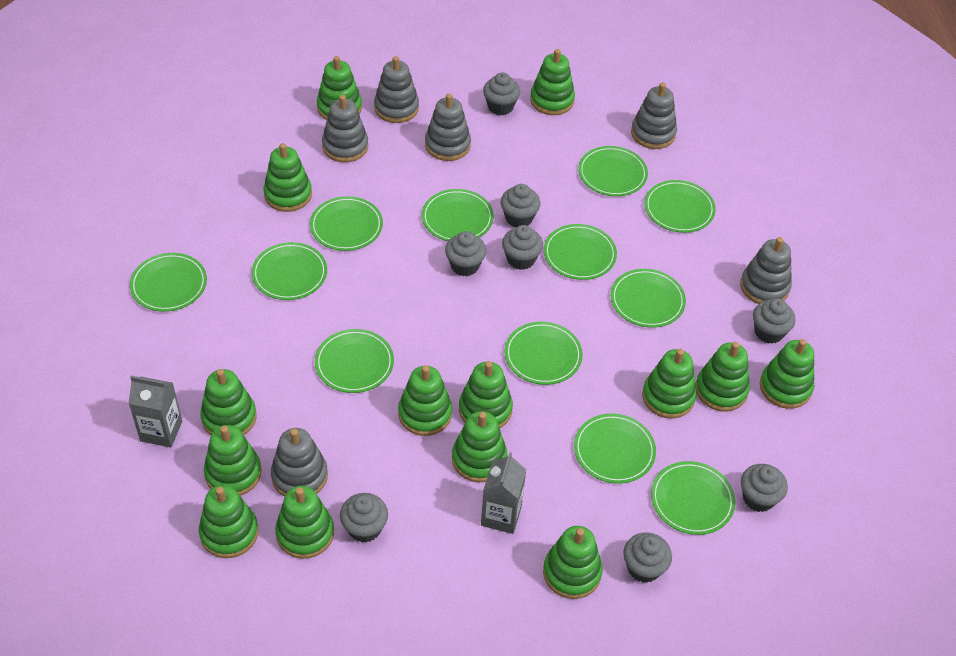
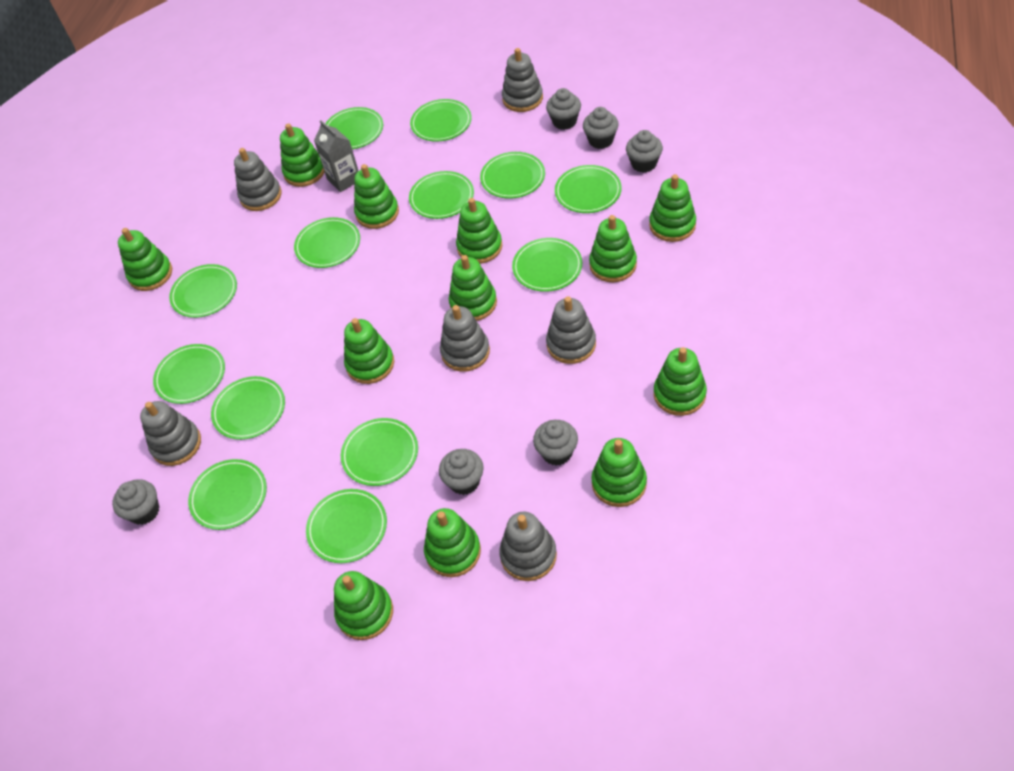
green plate: [130,253,207,312] [252,242,327,300] [310,196,383,251] [315,329,394,393] [422,189,494,241] [505,322,583,385] [544,224,617,280] [574,413,656,484] [578,146,648,196] [611,269,686,328] [645,180,716,233] [651,461,735,535] = 12 -> [153,344,225,404] [169,264,237,318] [188,459,267,530] [211,376,285,440] [294,217,360,268] [306,489,387,563] [325,107,383,149] [341,418,418,486] [409,171,474,219] [410,99,472,142] [480,152,545,199] [512,238,582,292] [555,165,622,213] = 13
green stacking toy: [199,485,258,558] [200,369,257,435] [204,425,262,496] [263,143,312,212] [275,486,334,559] [317,56,362,120] [398,365,452,436] [452,411,507,482] [459,361,513,428] [530,49,575,115] [543,526,603,599] [642,349,697,419] [696,342,750,411] [760,339,814,409] = 14 -> [118,228,172,291] [280,123,324,187] [334,571,393,640] [344,318,394,384] [354,164,399,229] [424,508,481,577] [449,255,497,321] [456,198,502,264] [589,215,637,282] [591,438,647,507] [649,174,696,242] [654,347,707,416] = 12
grey carton: [128,376,182,448] [481,452,526,534] = 2 -> [314,120,358,192] = 1
grey cupcake: [340,493,388,542] [445,231,486,276] [483,72,520,115] [501,184,540,227] [502,225,543,270] [623,532,672,583] [741,464,788,512] [753,298,796,344] = 8 -> [112,479,159,525] [439,449,484,495] [533,420,578,466] [546,88,581,130] [583,107,619,149] [626,130,663,173] = 6

